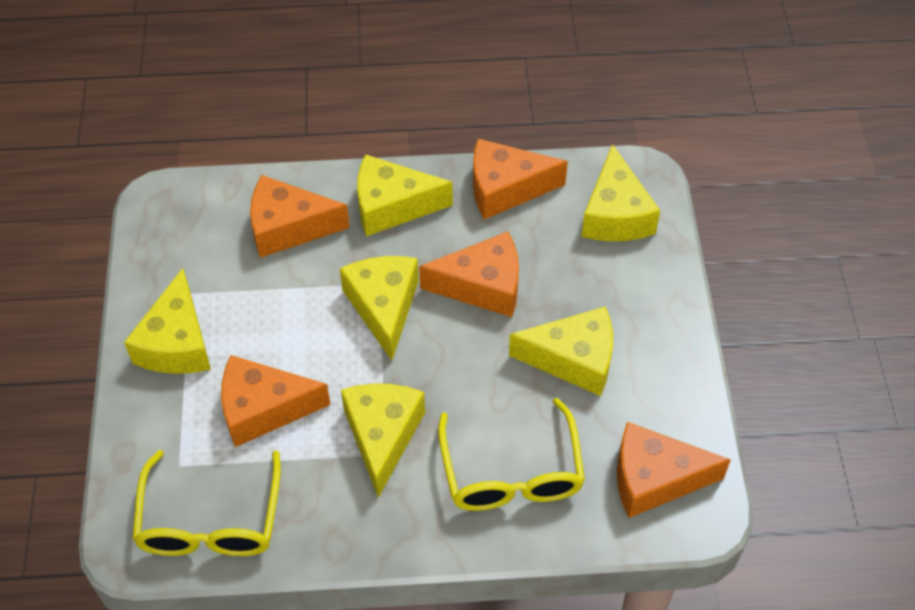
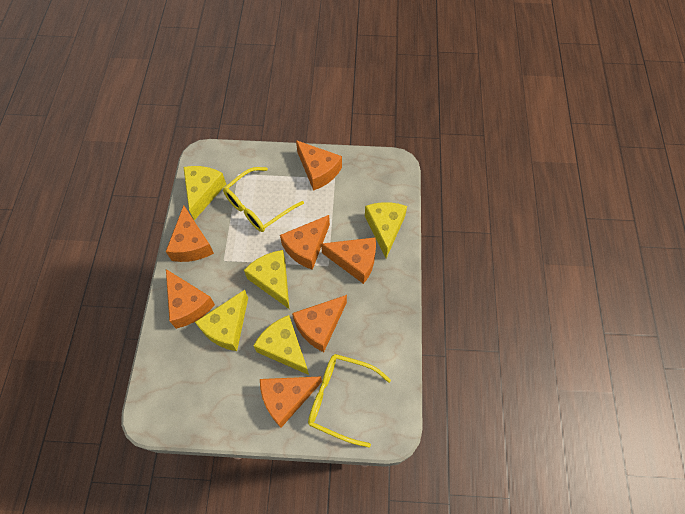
orange cheese: [221,355,331,447] [250,175,350,258] [419,231,519,317] [473,139,568,220] [617,422,731,518] = 5 -> [166,205,214,262] [166,269,215,329] [260,377,322,428] [280,215,330,270] [292,295,347,352] [296,140,342,191] [321,237,376,284] = 7
yellow cheese: [124,268,211,374] [340,256,419,361] [341,384,425,498] [357,154,453,236] [509,306,613,396] [581,144,660,242] = 6 -> [183,166,226,220] [195,290,248,351] [244,250,289,309] [253,315,309,375] [365,202,407,258] = 5

